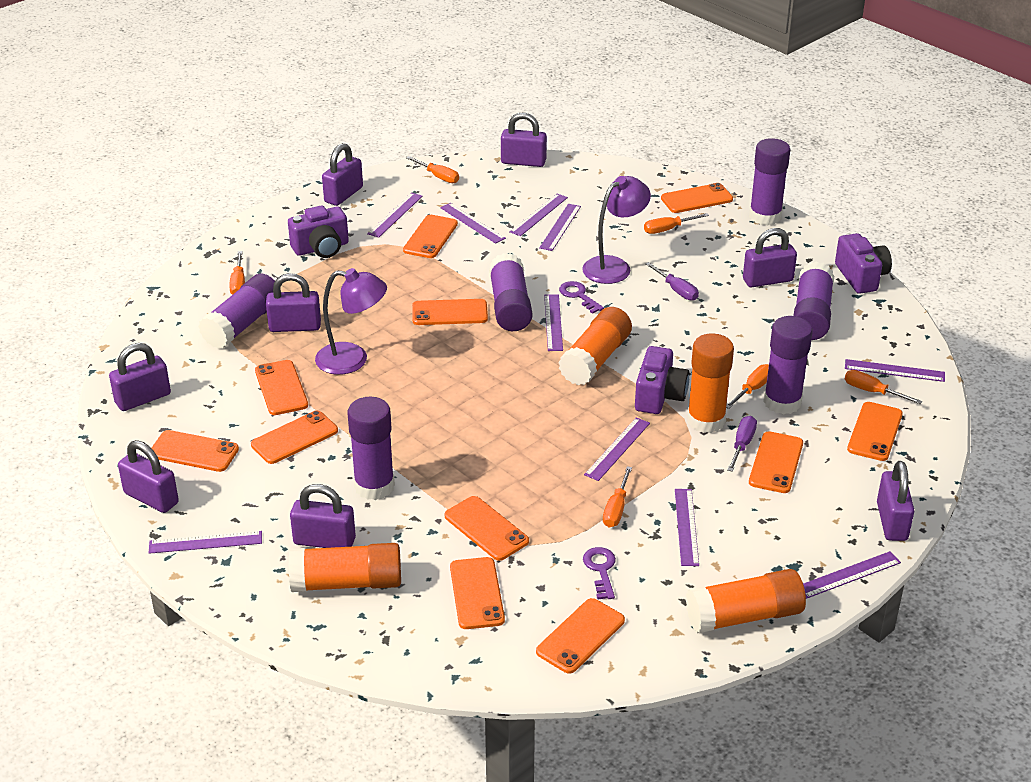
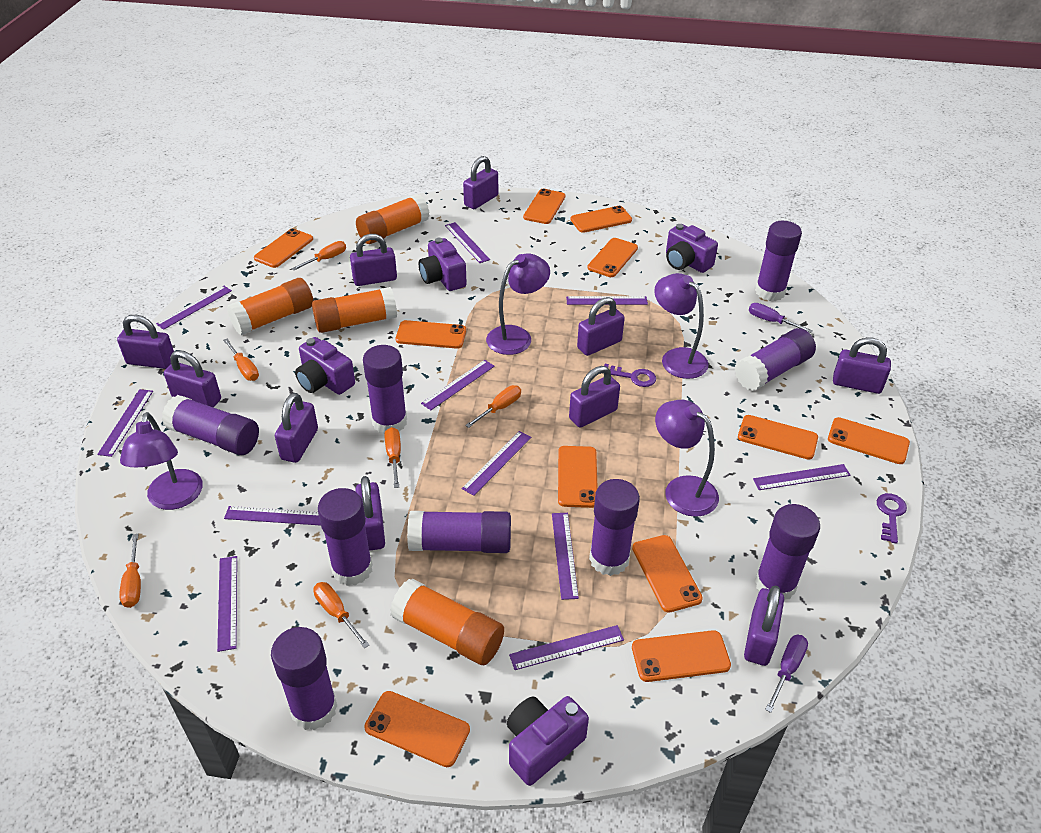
purple camera: [288,205,349,258] [635,346,689,414] [835,233,892,294] = 3 -> [295,337,355,395] [419,238,467,291] [507,696,589,786] [666,224,718,273] = 4
purple glue stick: [198,273,275,349] [347,397,395,500] [489,253,532,331] [749,138,790,225] [763,316,813,414] [793,261,834,340] = 6 -> [162,395,259,455] [271,627,337,730] [318,488,373,586] [363,345,407,434] [407,511,511,553] [589,479,640,576] [735,328,816,391] [755,221,802,301] [755,504,820,601] = 9
purple lamp: [315,268,387,375] [582,176,651,284] = 2 -> [120,412,203,510] [486,253,550,355] [654,273,709,379] [655,400,719,517] = 4
purple padlock: [109,343,171,411] [118,440,179,513] [266,273,321,332] [290,484,356,548] [322,143,363,206] [501,112,547,167] [743,228,797,287] [877,461,914,541] = 8 -> [117,315,174,369] [164,350,221,408] [275,393,318,463] [350,234,397,286] [355,476,385,551] [463,156,498,209] [569,366,620,428] [577,297,625,356] [744,586,784,666] [833,337,891,394] = 10
purple ruler: [149,531,262,554] [367,193,423,238] [440,203,506,244] [509,193,568,236] [539,204,581,251] [544,294,563,351] [584,417,650,481] [675,489,699,566] [803,551,901,599] [845,359,945,382] = 10 -> [97,389,153,457] [156,286,232,330] [217,556,237,652] [224,506,321,525] [421,360,495,410] [445,222,490,263] [462,431,531,496] [509,625,624,670] [552,513,579,600] [566,296,648,305] [753,464,851,490] = 11

